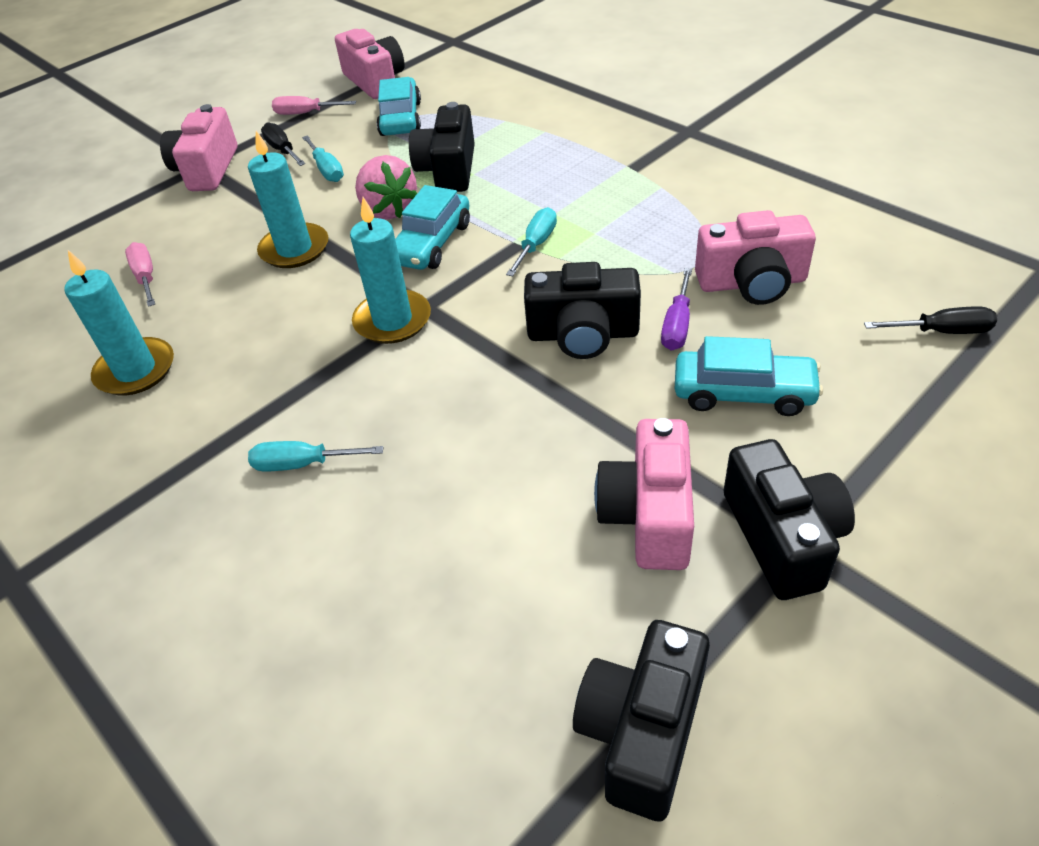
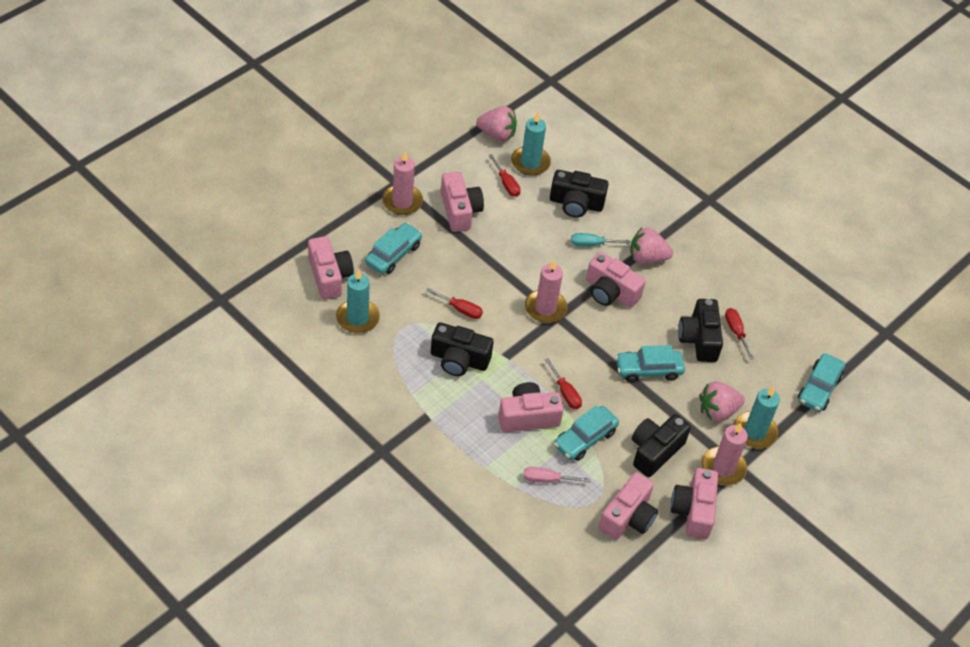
black screwdriver: [261,122,305,166] [864,306,997,334] = 2 -> none = 0
pink camera: [160,104,238,191] [335,29,405,99] [594,418,694,570] [695,210,816,305] = 4 -> [308,236,354,300] [441,172,484,232] [498,382,564,432] [586,252,646,308] [599,472,658,540] [671,468,718,539] = 6
pink candle: none = 0 -> [382,152,423,215] [525,260,568,323] [702,423,748,485] = 3
pink screwdriver: [125,242,155,307] [272,96,356,115] = 2 -> [524,467,591,483] = 1
pink strawberry: [355,155,417,220] = 1 -> [476,106,517,142] [630,228,673,264] [699,381,745,422] = 3
purple screwdriver: [661,268,692,351] = 1 -> none = 0
red screwdriver: none = 0 -> [426,288,483,319] [489,154,521,197] [545,358,582,409] [725,308,754,360] = 4
turquoise car: [376,77,421,136] [395,185,470,270] [675,336,823,416] = 3 -> [365,223,422,274] [554,405,619,461] [615,345,685,382] [798,353,845,412] = 4
turquoise screwdriver: [248,441,384,471] [302,135,344,182] [506,207,557,276] = 3 -> [571,233,631,246] = 1

